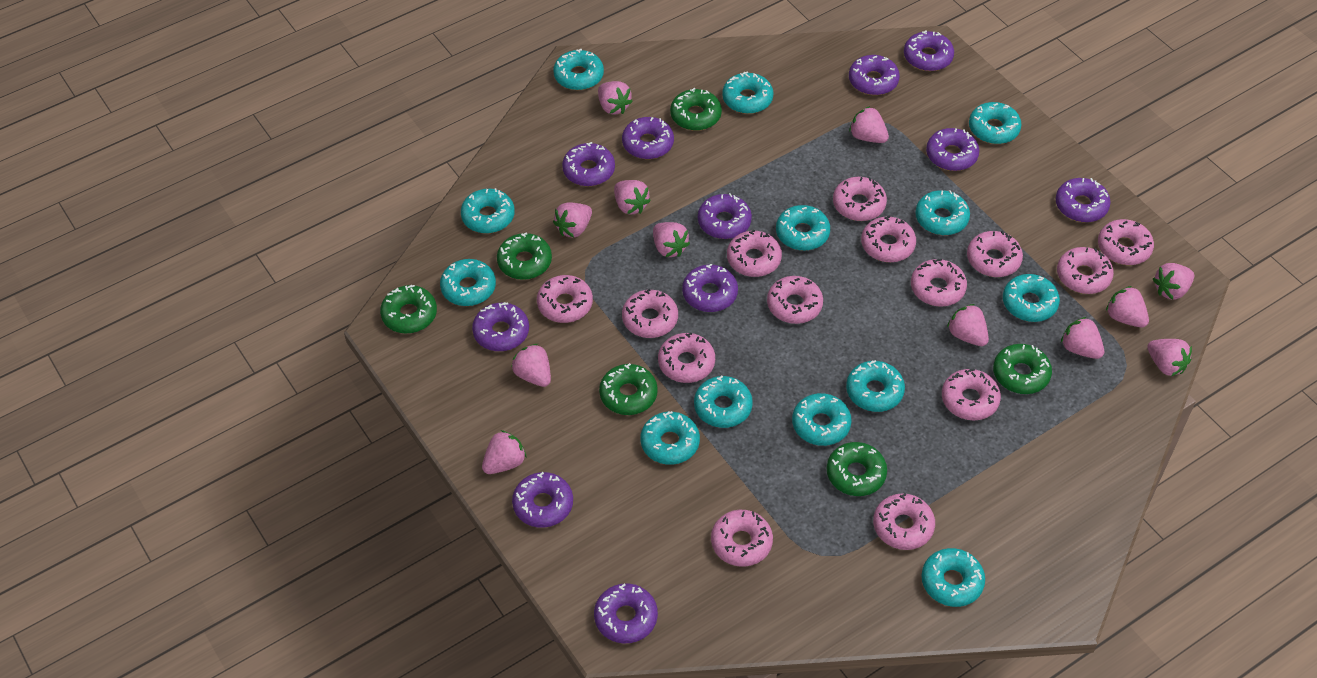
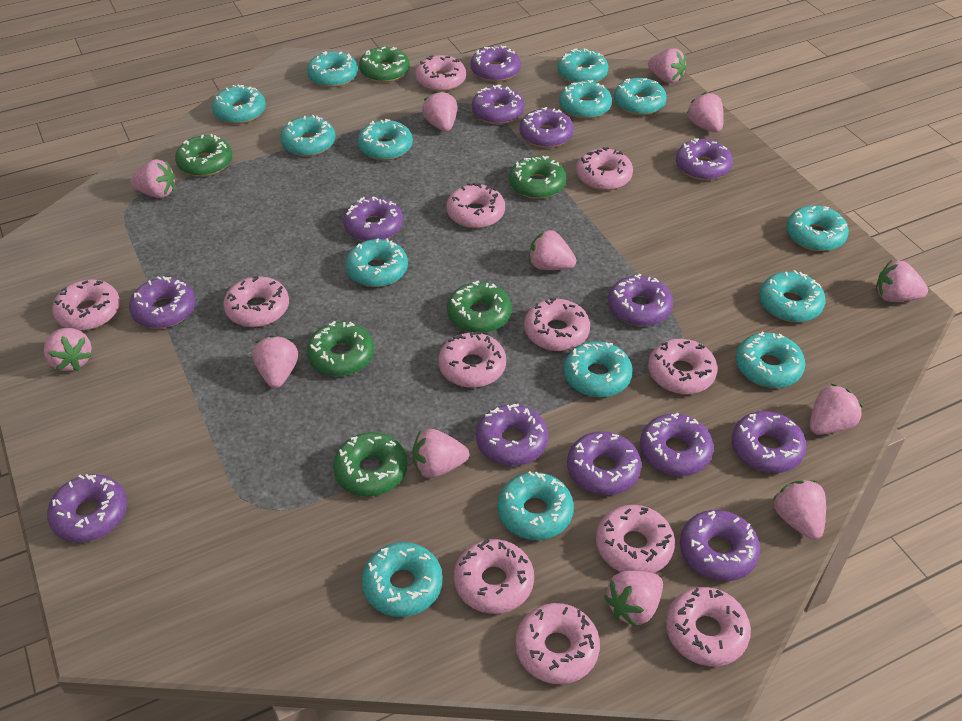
pink donut: [537,275,593,323] [622,289,678,338] [658,333,715,383] [711,510,773,567] [727,230,782,277] [767,276,823,324] [833,177,887,221] [861,216,916,262] [873,494,935,550] [911,258,967,307] [942,369,1001,421] [967,231,1023,277] [1057,247,1114,294] [1098,219,1154,265] = 14 -> [52,279,120,330] [223,276,289,327] [415,55,466,91] [438,332,506,388] [447,183,505,228] [454,539,534,614] [515,603,600,684] [524,298,590,351] [576,147,633,190] [596,505,675,573] [648,339,718,394] [666,587,751,666] = 12
purple donut: [472,302,529,351] [512,472,573,528] [562,142,615,186] [594,583,658,643] [622,117,674,159] [682,264,738,312] [698,193,752,239] [849,55,900,95] [904,30,954,71] [926,128,979,171] [1056,178,1111,222] = 11 -> [47,474,127,542] [129,276,196,328] [343,196,403,241] [470,45,521,82] [472,85,524,124] [476,404,548,466] [520,107,574,148] [567,431,642,495] [608,274,673,326] [640,413,714,476] [676,139,733,180] [680,510,760,581] [732,411,806,473] = 13
turquoise donut: [440,259,496,306] [461,188,515,233] [553,49,604,90] [640,411,700,465] [694,376,753,428] [722,72,773,114] [776,205,830,251] [792,393,852,446] [846,360,905,412] [915,190,970,235] [921,548,985,607] [969,102,1022,144] [1003,274,1060,322] = 13 -> [212,85,266,124] [280,115,336,156] [307,51,358,87] [345,238,408,287] [358,119,413,160] [362,542,443,617] [497,471,574,540] [558,48,608,83] [559,80,612,119] [564,341,633,397] [614,78,667,115] [735,331,805,388] [759,270,826,322] [786,205,849,251] = 14

